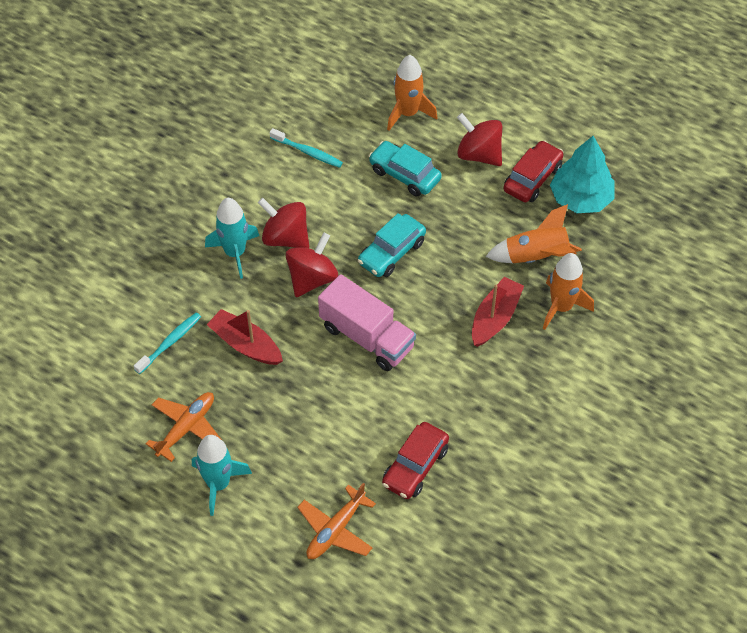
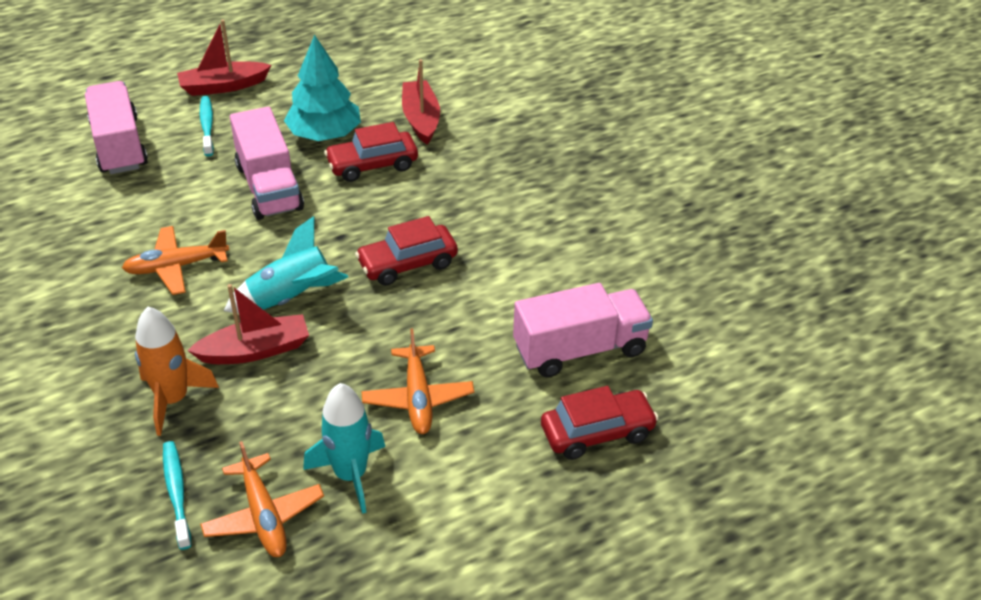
orange plane: [146,392,222,462] [297,483,376,559] = 2 -> [122,226,229,295] [200,441,324,557] [361,328,474,434] = 3
orange rocket: [387,55,437,131] [486,204,582,263] [543,253,594,330] = 3 -> [135,307,219,436] = 1
pink truck: [318,274,416,371] = 1 -> [85,81,148,174] [230,107,304,220] [513,283,653,377] = 3
red boat: [206,309,283,365] [472,277,524,347] = 2 -> [177,20,272,96] [187,284,309,364] [402,59,440,145] = 3
red car: [382,422,449,499] [504,140,563,202] = 2 -> [324,122,418,182] [355,216,458,286] [541,386,659,460] = 3
red spinning top: [258,198,309,248] [285,233,338,297] [457,113,502,166] = 3 -> none = 0
turquoise car: [358,213,426,277] [369,141,442,197] = 2 -> none = 0

